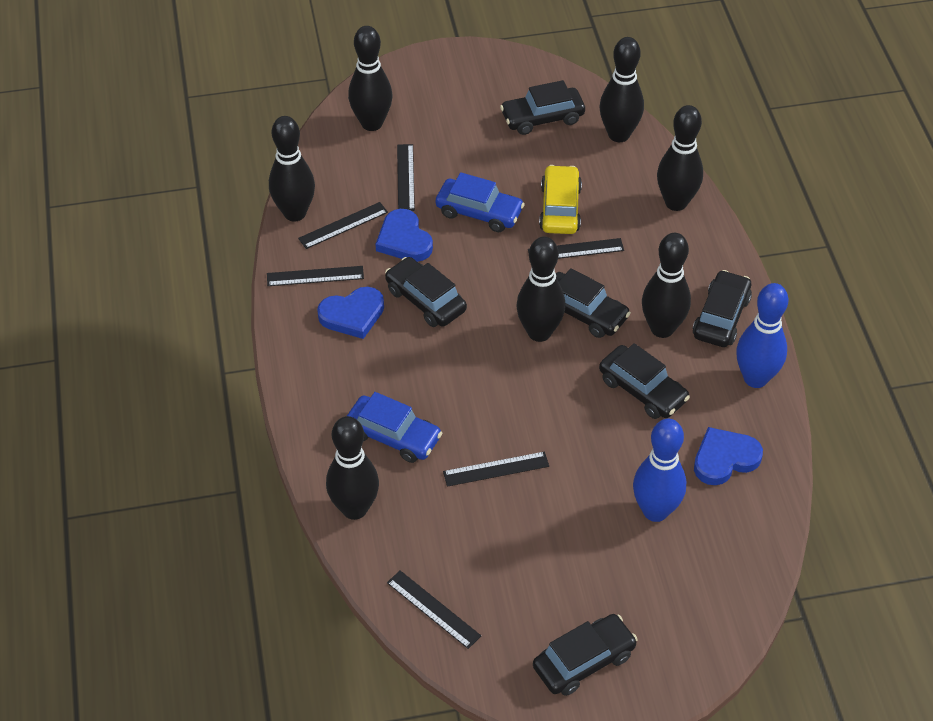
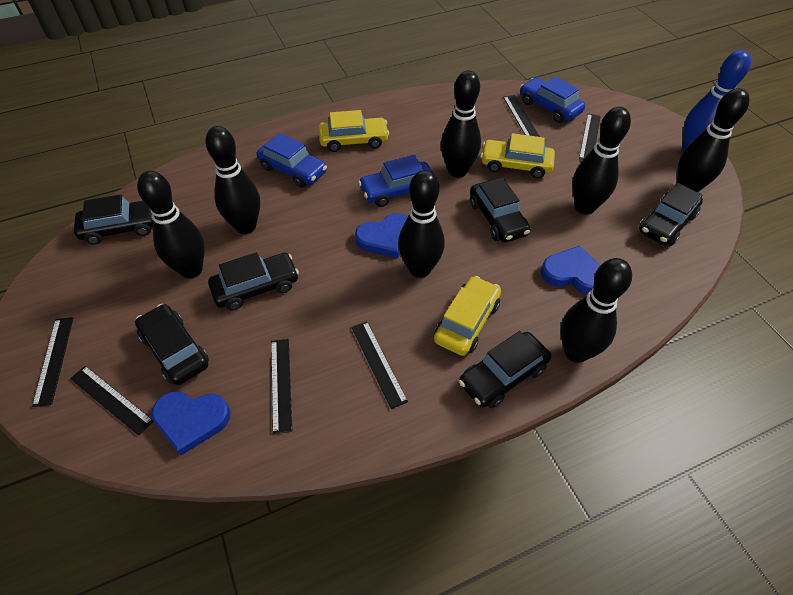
blue bowling pin: [633,419,686,522] [736,283,788,388] = 2 -> [683,50,751,151] = 1
blue car: [347,392,442,463] [436,172,525,232] = 2 -> [257,133,327,188] [358,155,434,207] [520,76,585,123] = 3
yellow car: [539,165,582,234] = 1 -> [318,110,389,152] [434,276,501,356] [481,133,555,178] = 3

